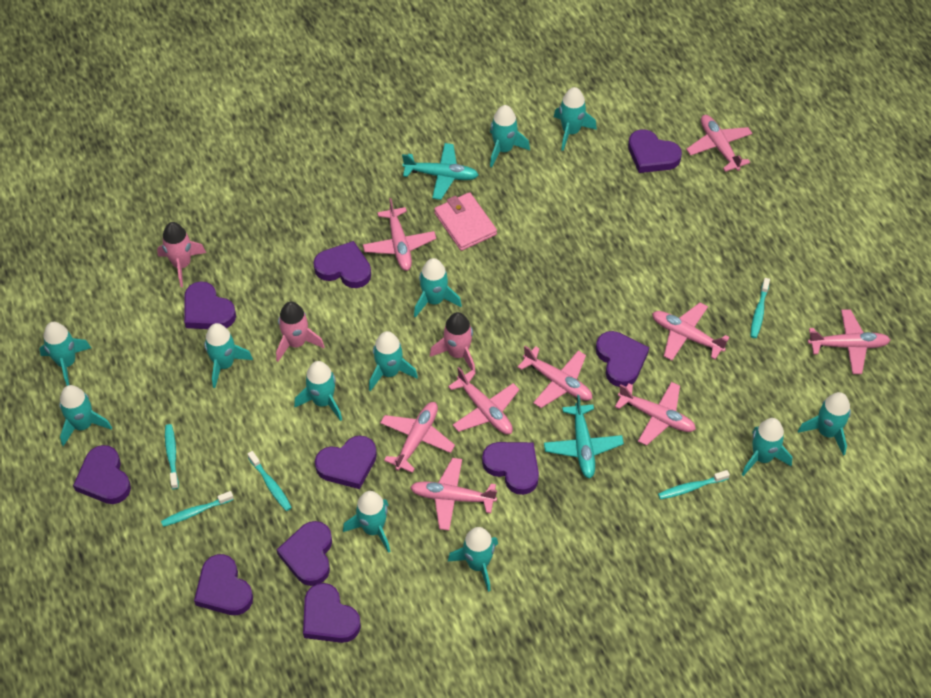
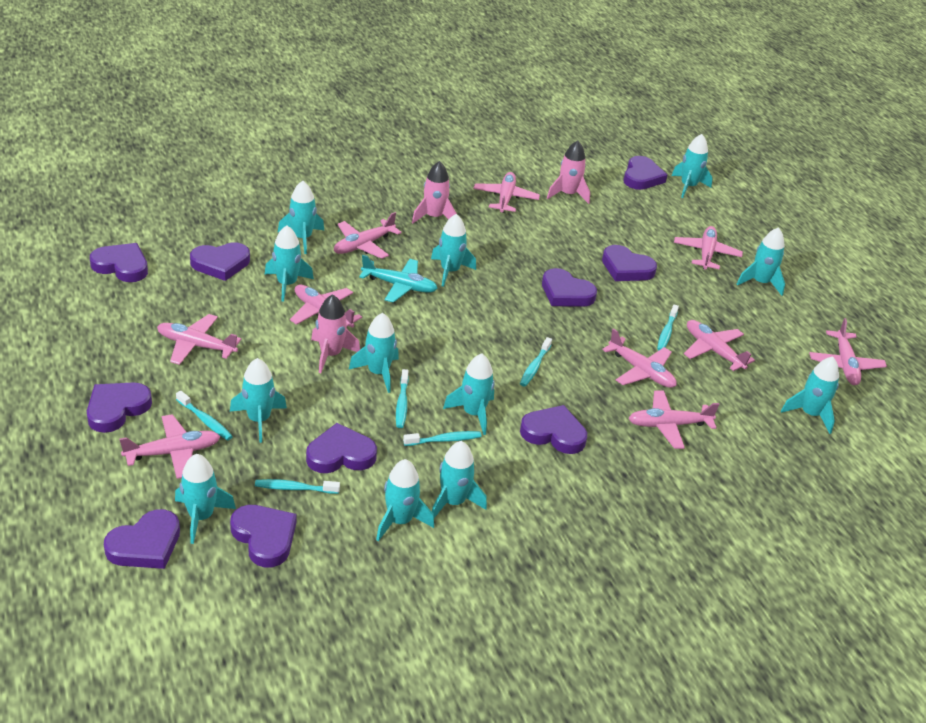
pink plane: [363,198,436,271] [380,402,455,473] [410,458,497,531] [448,367,519,435] [518,346,592,408] [615,382,696,446] [652,303,730,361] [686,115,753,172] [808,309,890,374] = 9 -> [119,414,221,479] [157,314,241,365] [290,285,362,328] [334,212,402,259] [474,172,540,213] [602,328,677,388] [628,391,720,449] [674,226,743,269] [684,320,755,371] [809,318,887,385] = 10
pink wallet: [434,192,497,251] = 1 -> none = 0
turquoise plane: [402,143,479,200] [544,395,624,478] = 2 -> [359,255,438,303] = 1
turquoise toothbrush: [161,491,234,527] [165,424,179,489] [248,451,292,511] [658,470,730,500] [750,278,770,338] = 5 -> [176,391,233,440] [255,479,340,494] [396,369,409,428] [403,431,482,446] [520,337,552,387] [657,304,679,350] = 6

